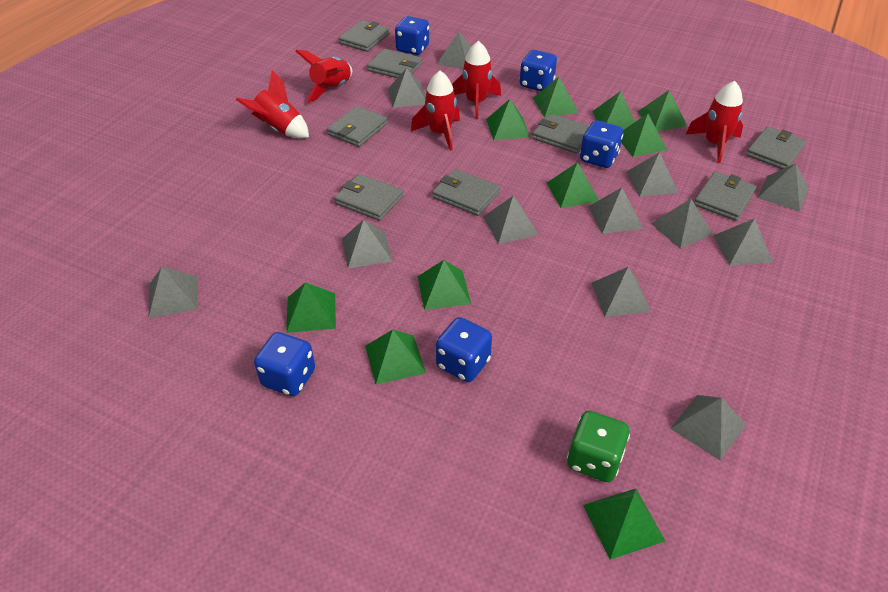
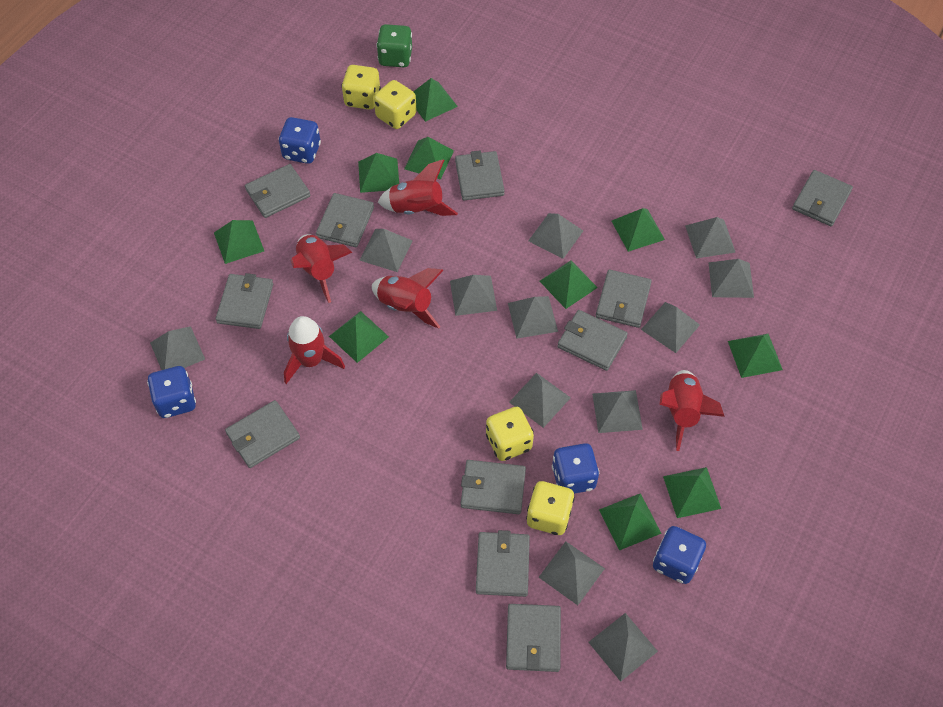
blue dice: [254,332,315,396] [395,16,429,55] [436,317,492,382] [520,50,557,91] [580,120,623,168] = 5 -> [147,366,196,418] [279,117,321,164] [552,443,599,494] [653,526,706,584] = 4
grey wallet: [327,106,388,147] [334,174,404,221] [338,20,390,52] [367,49,422,78] [432,169,500,216] [532,113,589,154] [694,171,757,221] [746,127,806,169] = 8 -> [215,273,273,329] [225,400,300,468] [245,164,310,218] [316,193,374,247] [455,150,505,200] [461,460,526,514] [476,530,530,597] [506,604,561,672] [557,310,628,371] [596,269,652,328] [792,170,853,226] = 11
yellow dice: none = 0 -> [341,65,381,110] [374,80,417,129] [486,407,534,461] [526,481,575,535] = 4

